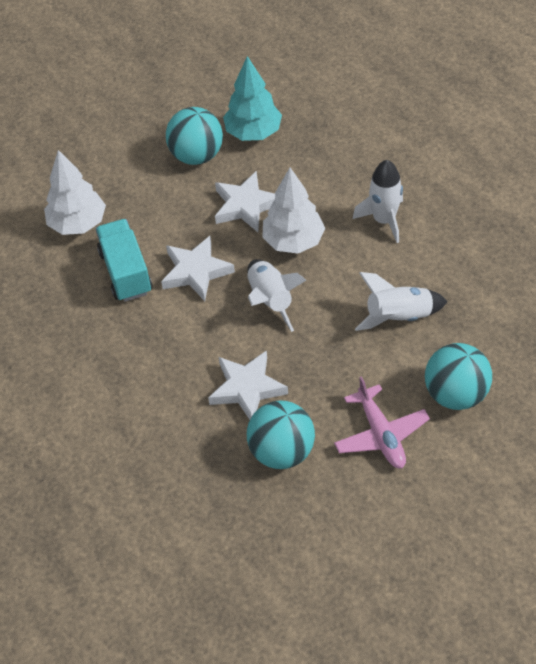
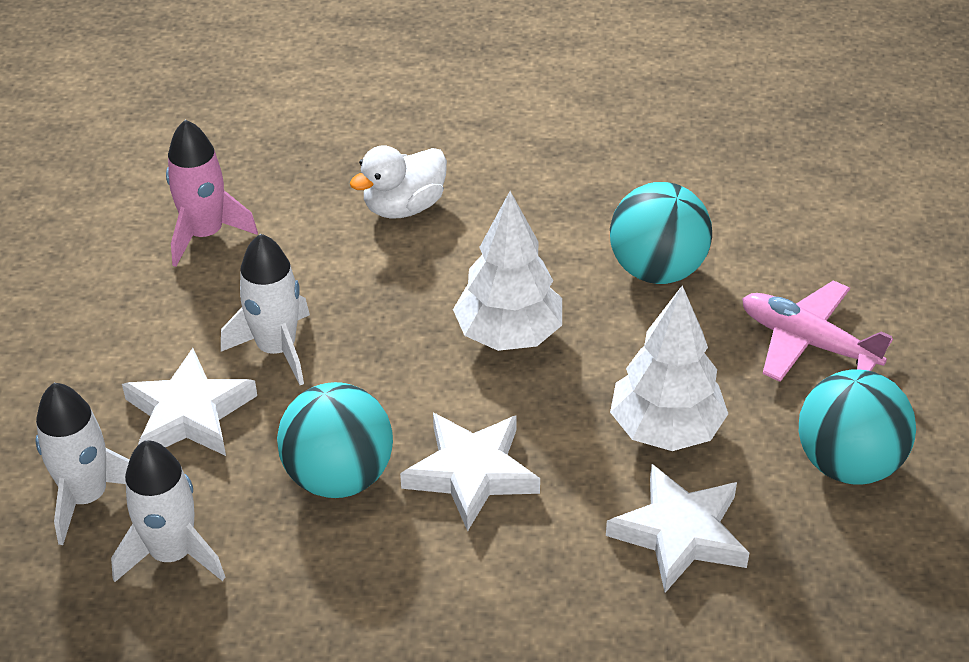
pink rocket: none = 0 -> [166,119,258,267] = 1
turquoise tree: [223,56,282,141] = 1 -> none = 0
turquoise truck: [96,219,152,302] = 1 -> none = 0
white duck: none = 0 -> [350,145,447,219] = 1

